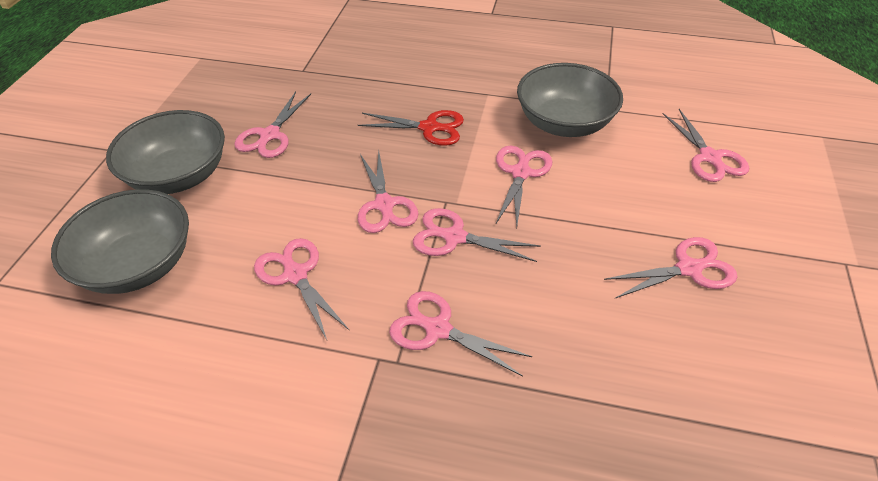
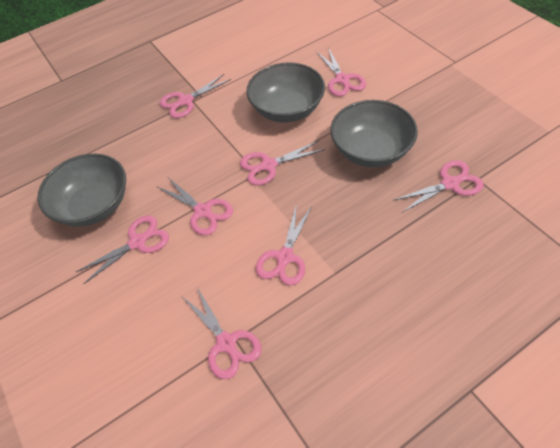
red scissors: [358,110,464,146] = 1 -> none = 0

